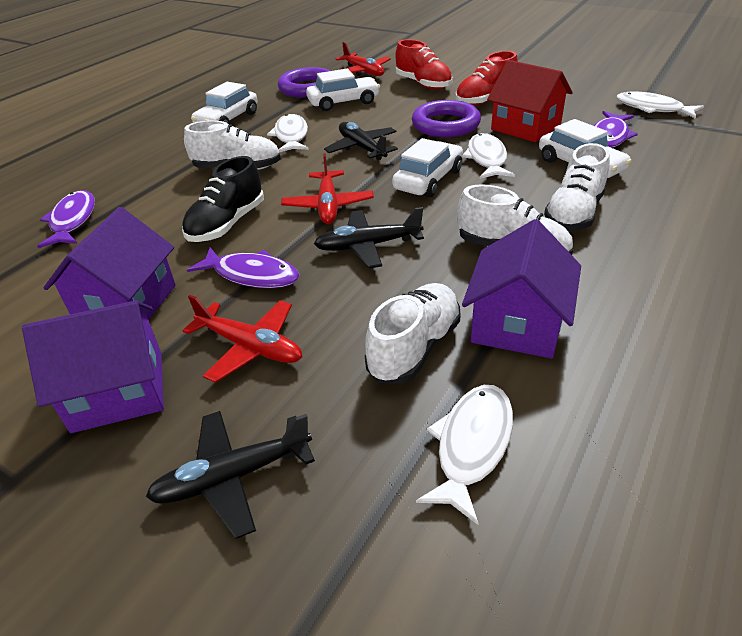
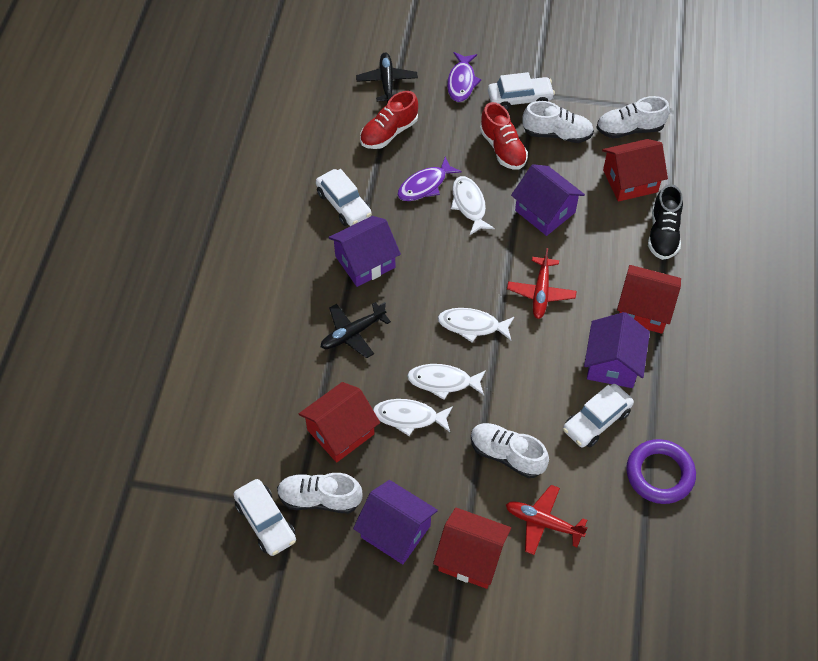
black plane: [146,411,315,539] [314,207,424,268] [324,122,398,160] = 3 -> [321,302,391,358] [356,53,418,102] = 2
purple fish: [37,190,95,248] [187,248,300,288] [594,111,638,148] = 3 -> [397,157,462,201] [447,52,481,102] = 2
purple house: [22,301,164,433] [43,207,176,320] [462,219,581,359] = 3 -> [328,216,401,287] [353,480,438,564] [511,164,585,236] [584,312,650,388] = 4
purple ring: [278,67,330,97] [412,100,481,137] = 2 -> [626,439,696,504] = 1
red house: [487,60,573,142] = 1 -> [299,382,380,463] [433,507,511,589] [602,139,668,202] [617,265,681,334] = 4
red plane: [182,295,302,383] [281,153,374,224] [336,42,391,76] = 3 -> [506,485,588,555] [507,248,577,319] = 2

